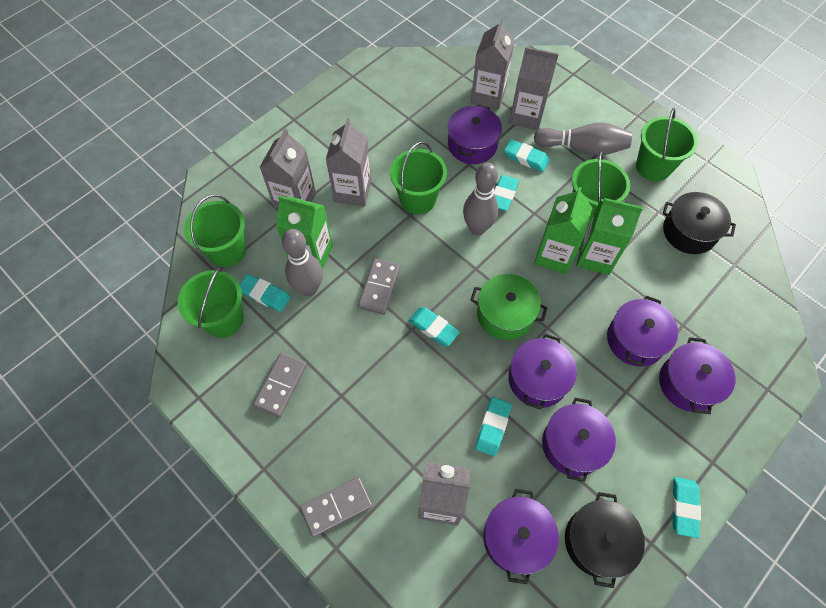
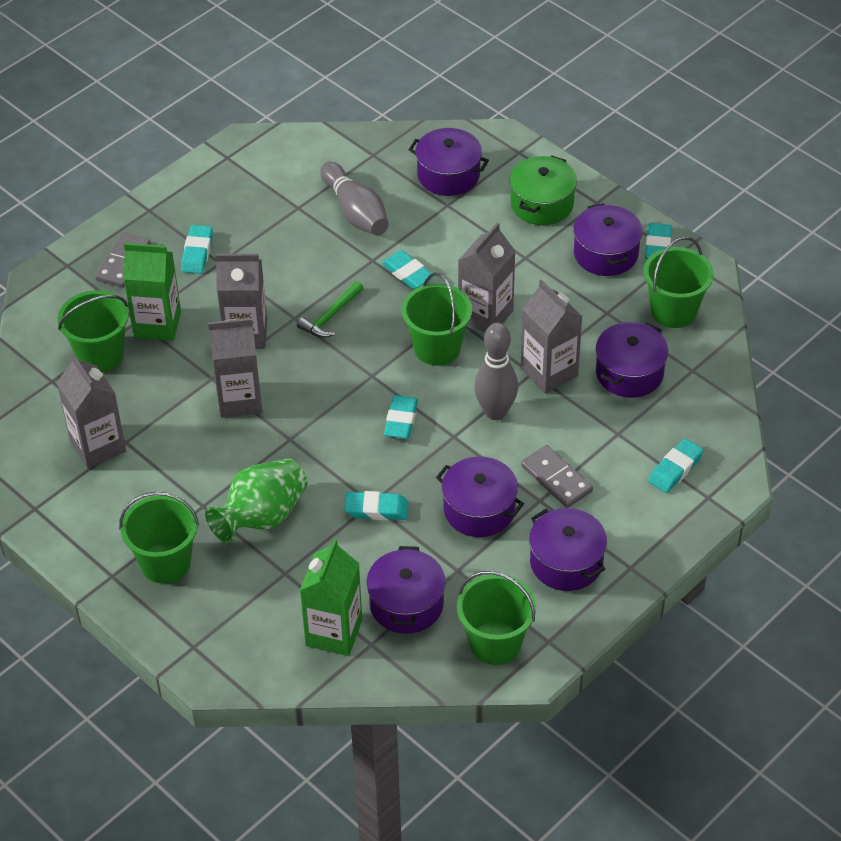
black pot: [565,492,645,588] [663,192,736,254] = 2 -> none = 0
green carton: [276,195,333,270] [534,187,593,274] [576,198,643,275] = 3 -> [123,243,181,341] [300,539,362,656] = 2
green hammer: none = 0 -> [297,281,363,338] = 1
green vase: none = 0 -> [205,459,308,543] = 1
grey bowling pin: [282,229,323,296] [463,163,498,235] [534,122,632,156] = 3 -> [320,162,389,235] [474,323,518,420] = 2
grey domino: [253,353,307,417] [300,477,373,537] [358,259,400,315] = 3 -> [95,233,151,288] [521,445,593,508] = 2

